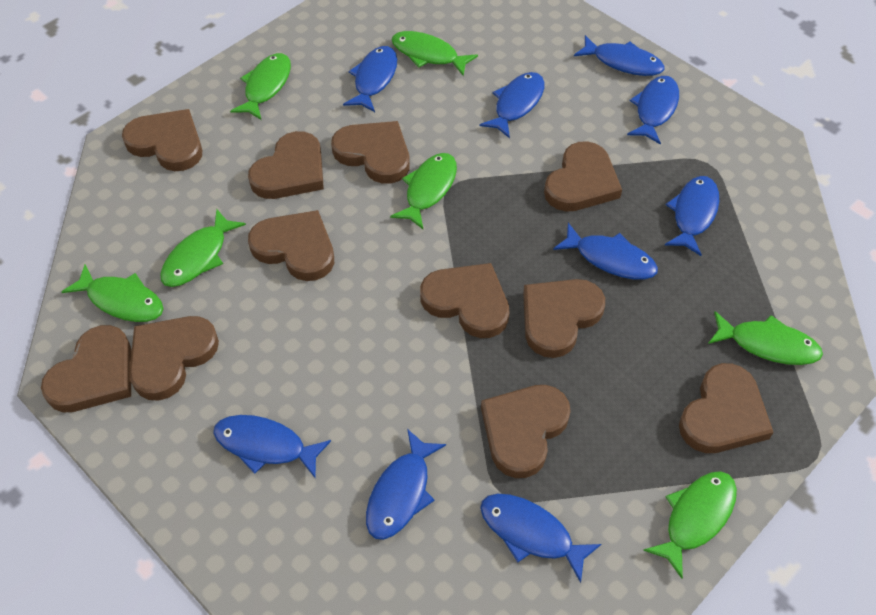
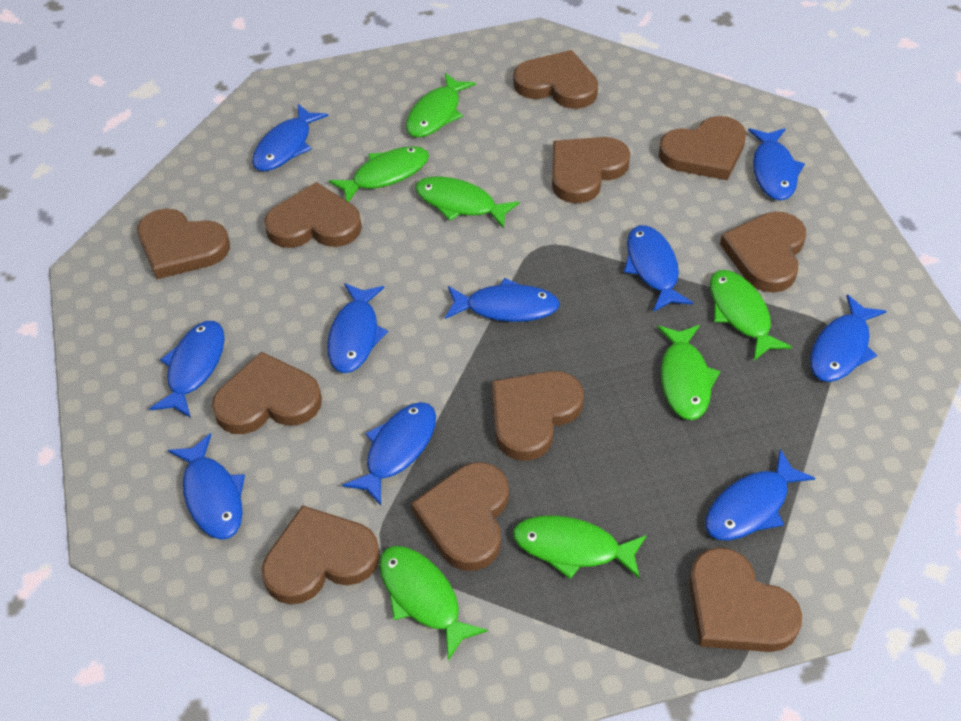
blue fish: [213,415,331,478] [343,46,397,112] [366,429,446,540] [479,72,544,139] [480,494,601,583] [553,223,658,280] [574,35,664,76] [627,76,679,145] [665,176,719,256] = 9 -> [149,321,225,418] [168,433,245,540] [252,104,328,171] [327,283,388,373] [342,402,436,506] [445,278,560,322] [624,225,693,312] [705,449,815,540] [748,128,805,201] [810,294,886,382] = 10

